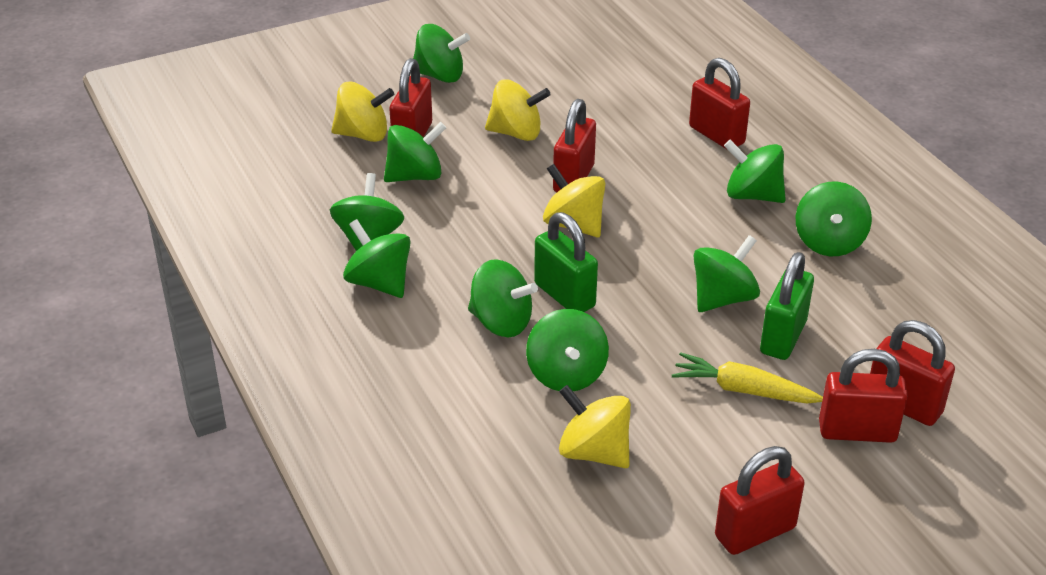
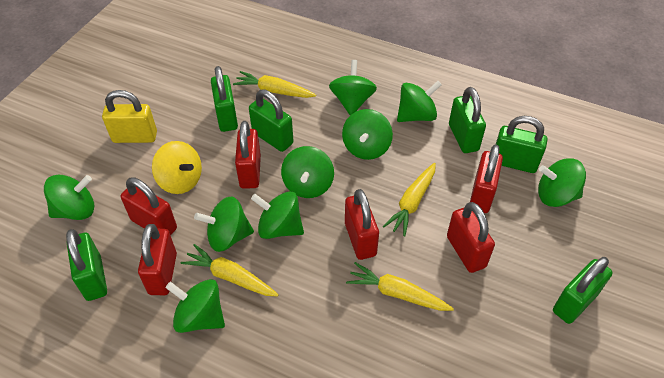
green padlock: [534,212,598,312] [760,252,814,360] = 2 -> [66,229,107,301] [211,66,238,132] [249,89,293,152] [449,87,486,153] [496,116,548,173] [553,257,613,324] = 6
yellow carrot: [672,352,823,403] = 1 -> [180,244,279,296] [233,71,316,98] [346,262,454,311] [383,163,436,236] = 4
yellow padlock: none = 0 -> [102,90,157,143] = 1
yellow spinning top: [331,81,394,142] [485,79,551,141] [543,164,606,237] [559,385,631,468] = 4 -> [152,141,202,194] = 1

